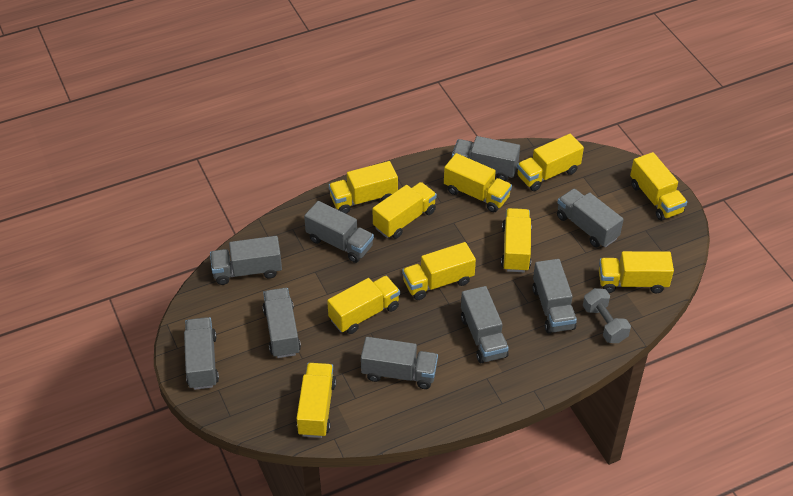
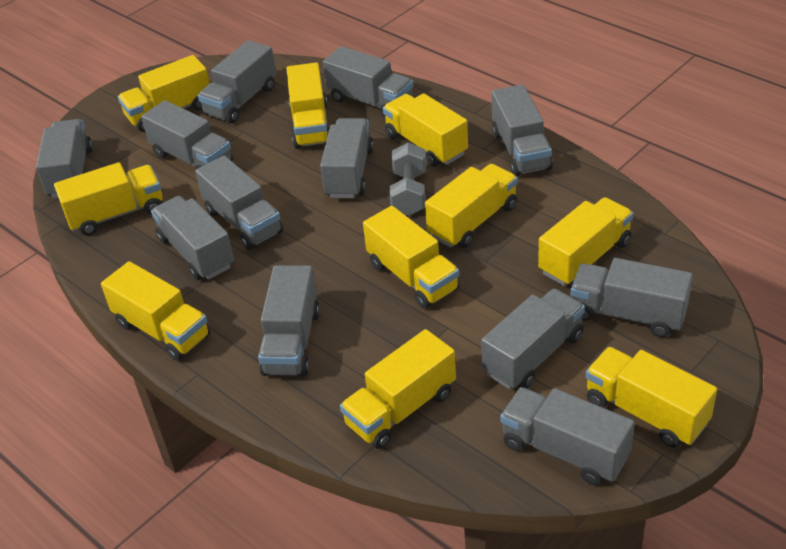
grey truck: [184,317,219,390] [210,236,282,285] [262,288,301,358] [304,201,374,263] [361,337,438,389] [452,136,520,181] [461,286,509,363] [532,259,577,333] [557,189,624,247] = 9 -> [36,119,93,198] [141,100,233,170] [151,196,234,280] [195,155,283,250] [198,40,276,123] [258,265,320,377] [320,118,374,198] [323,46,413,118] [481,289,585,389] [492,84,553,176] [501,387,635,485] [571,258,693,337] = 12

